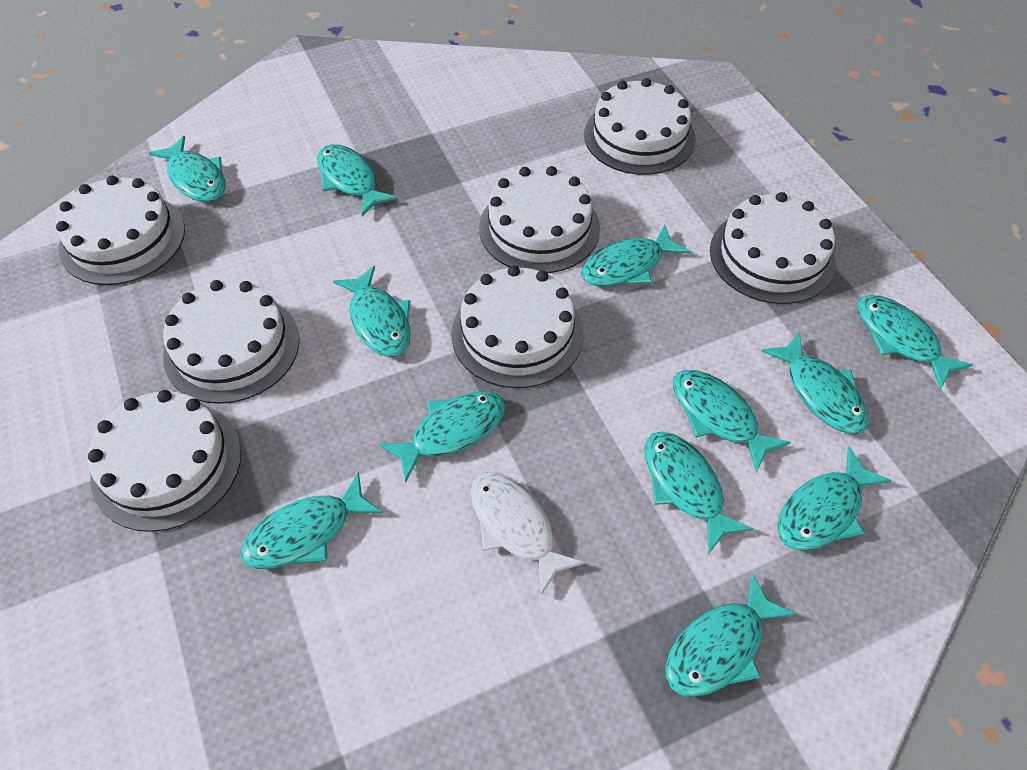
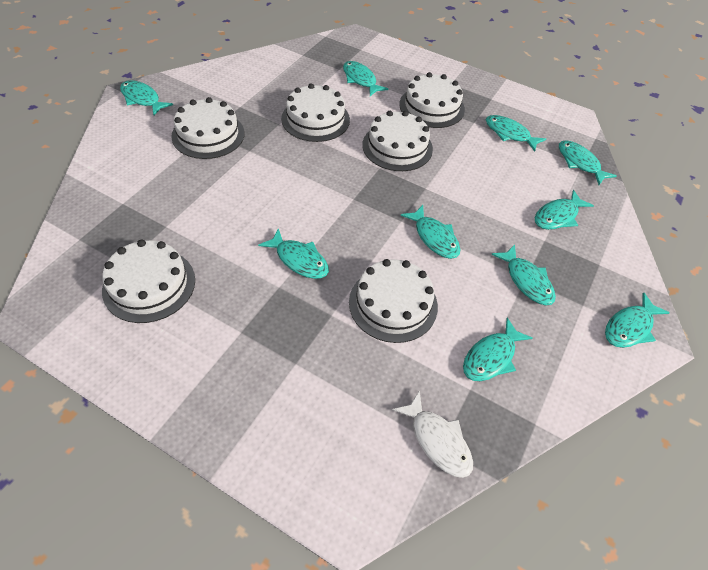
turquoise fish: [149,136,225,202] [241,472,383,569] [317,144,398,216] [333,266,411,357] [379,391,506,482] [581,225,690,286] [644,432,753,554] [665,572,796,697] [673,370,791,473] [761,332,869,434] [777,447,892,551] [858,295,973,390] = 12 -> [120,80,173,115] [258,228,329,279] [343,61,388,96] [401,205,460,259] [463,318,533,381] [486,115,546,152] [491,244,556,305] [535,190,594,230] [559,140,617,185] [605,292,670,348] = 10
white cake: [56,175,185,285] [88,390,241,532] [163,280,299,404] [451,265,584,388] [479,166,600,273] [584,78,696,175] [710,192,836,304] = 7 -> [102,239,195,323] [171,97,245,159] [281,83,350,142] [349,259,438,343] [362,111,433,171] [399,72,465,128] = 6

